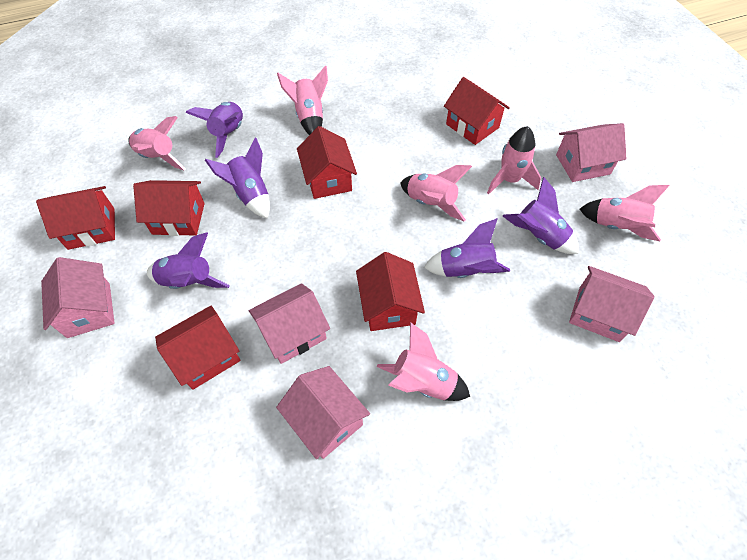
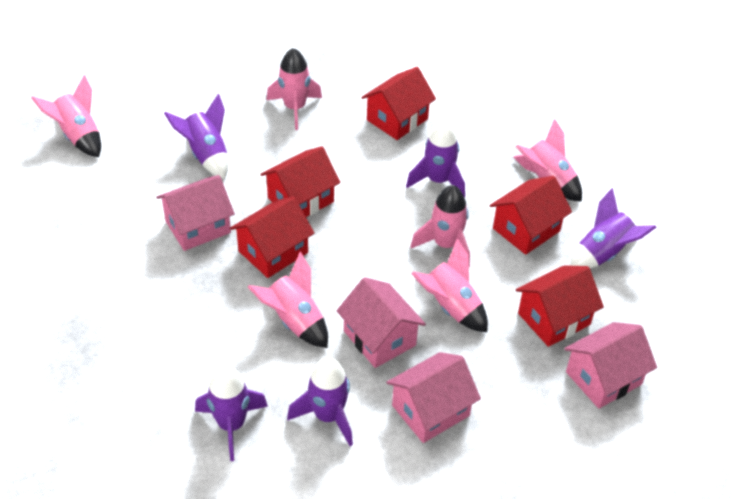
pink house: [41,257,115,338] [249,283,330,364] [276,366,370,459] [556,123,627,182] [569,266,654,342] = 5 -> [156,175,235,251] [337,277,426,368] [386,352,481,443] [564,322,657,409] = 4
red house: [36,186,115,250] [133,180,205,236] [155,306,240,390] [297,126,357,199] [356,252,425,331] [444,77,510,145] = 6 -> [230,196,314,278] [260,146,340,217] [361,67,436,140] [490,176,572,255] [516,265,604,347] = 5

